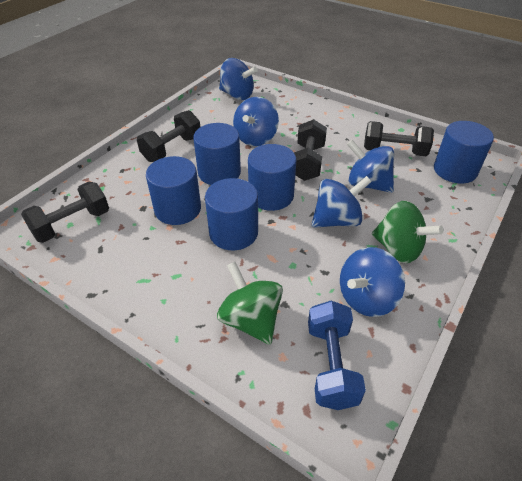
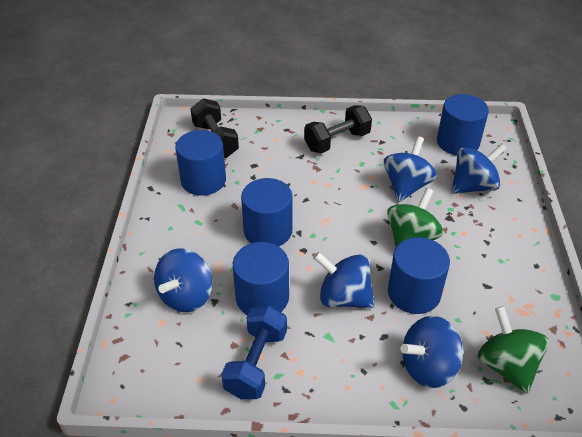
black dumbbell: [21,182,109,243] [137,110,200,162] [294,119,327,181] [364,121,434,156] = 4 -> [190,98,239,158] [304,105,372,153] = 2

